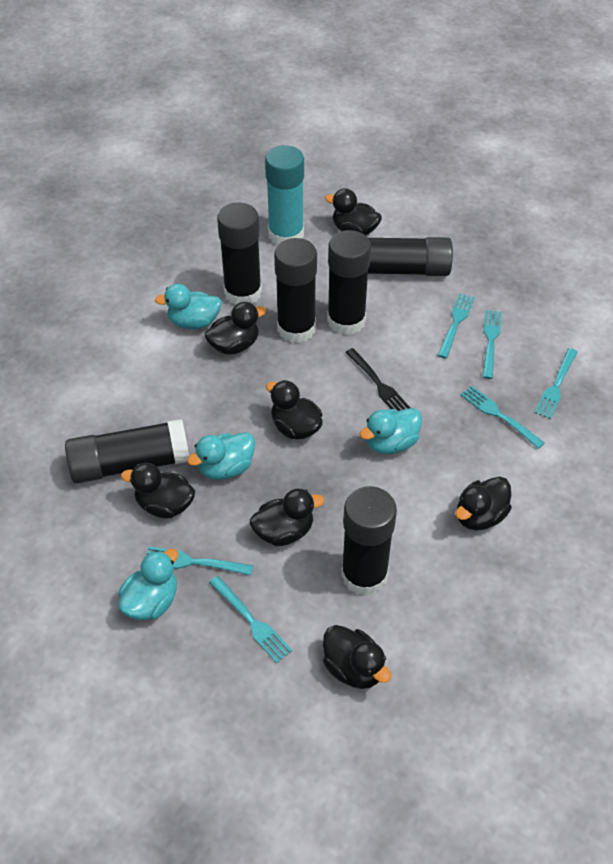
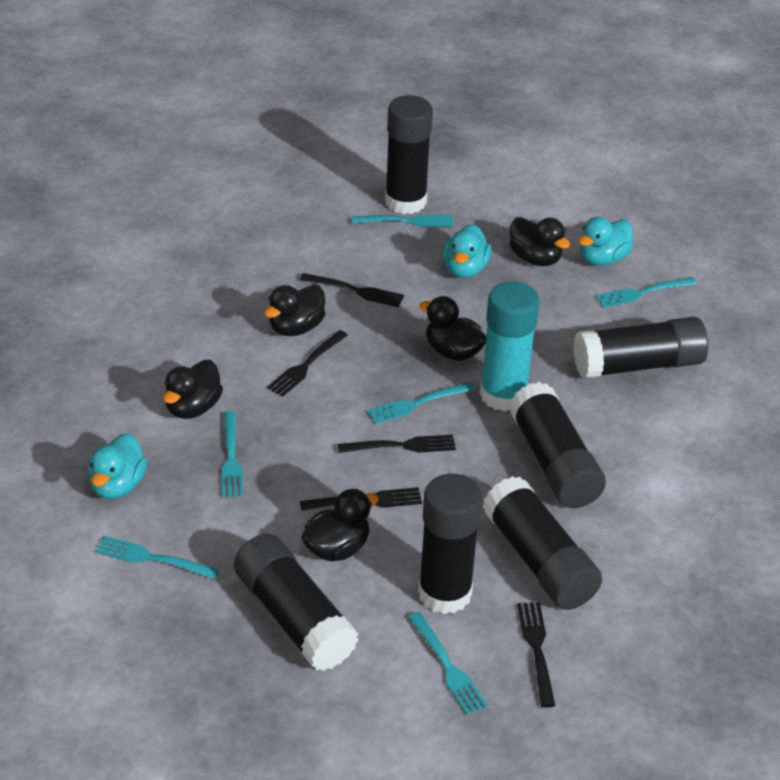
black duck: [121,463,195,518] [204,302,266,355] [250,488,324,546] [266,380,323,440] [323,625,391,689] [325,188,382,236] [455,477,512,531] = 7 -> [163,360,223,419] [264,285,326,336] [301,489,379,562] [419,296,486,361] [510,217,570,266] = 5
black fork: [345,348,410,411] = 1 -> [267,330,348,397] [300,273,404,307] [300,487,422,511] [338,435,456,453] [517,602,555,708] = 5
turquoise duck: [118,549,178,620] [155,284,222,329] [187,432,255,480] [360,408,422,454] = 4 -> [88,433,147,499] [443,224,491,278] [578,217,633,266] = 3

